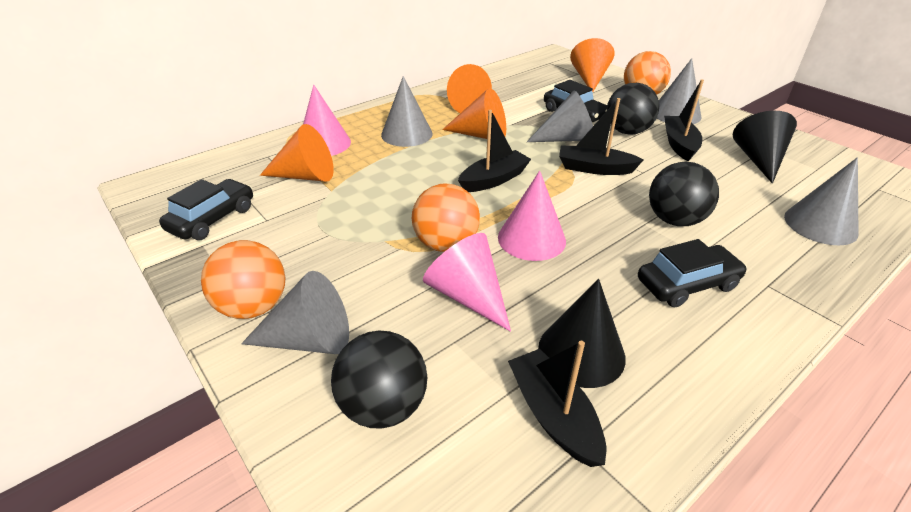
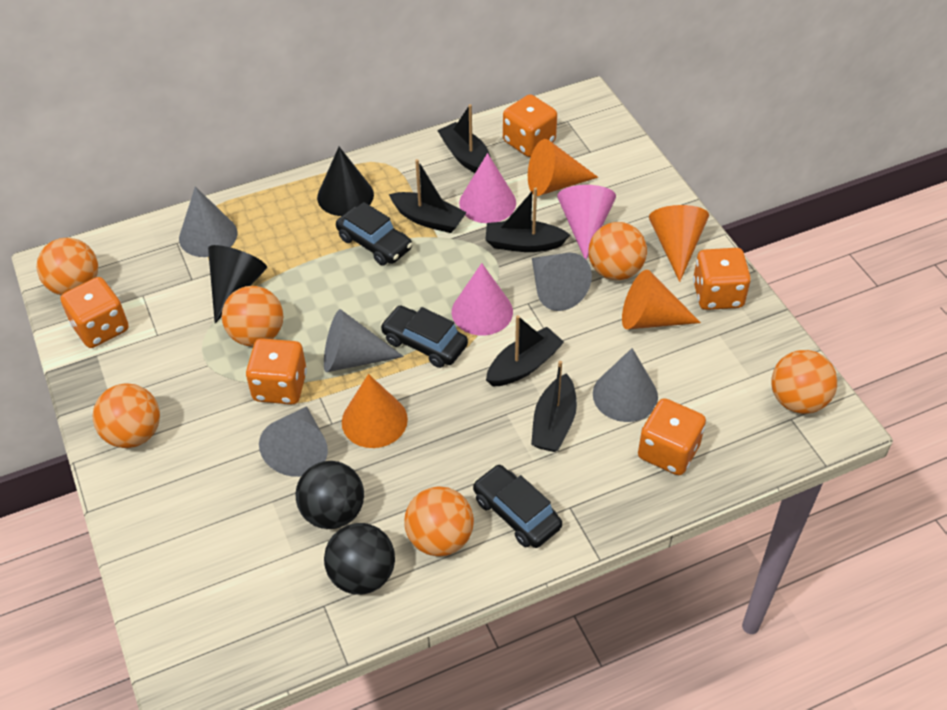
black ball: [331,330,427,429] [607,83,659,135] [649,162,719,226] = 3 -> [296,461,364,529] [324,523,395,595] = 2
black boat: [458,110,531,192] [508,341,606,467] [559,98,644,175] [664,79,704,161] = 4 -> [389,159,467,233] [437,104,491,173] [485,187,570,252] [486,315,564,387] [531,361,577,452] = 5
orange ball: [201,240,285,319] [412,184,480,252] [624,51,671,95] = 3 -> [37,238,98,295] [93,383,160,448] [222,286,283,347] [404,486,474,556] [588,222,647,280] [771,350,837,414] = 6
orange dice: none = 0 -> [60,277,129,348] [246,338,307,404] [503,94,557,157] [638,398,706,475] [693,248,751,310] = 5

